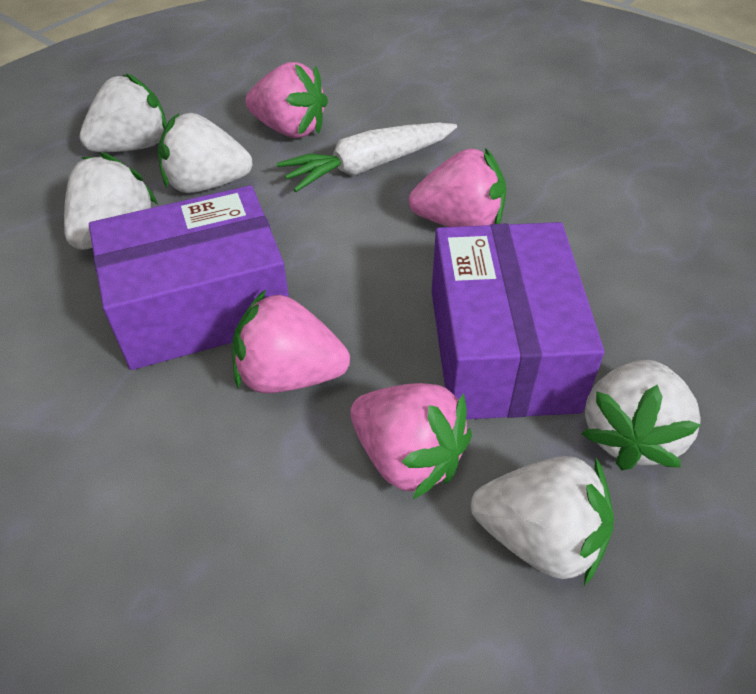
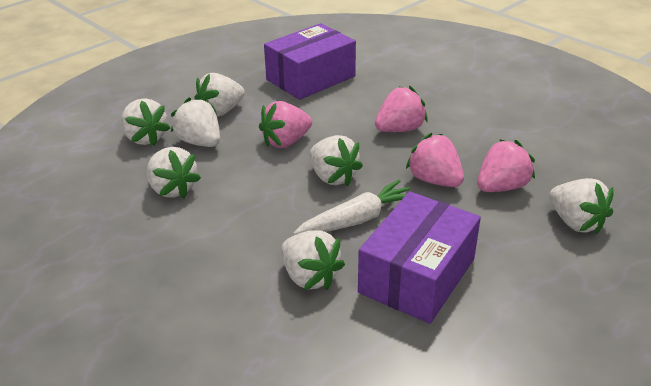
white strawberry: [64,152,158,250] [79,73,167,152] [158,113,253,193] [471,456,614,586] [582,360,701,470] = 5 -> [121,98,170,146] [147,147,201,199] [171,97,220,147] [194,73,245,117] [281,230,345,290] [310,135,363,186] [549,178,613,234] = 7

